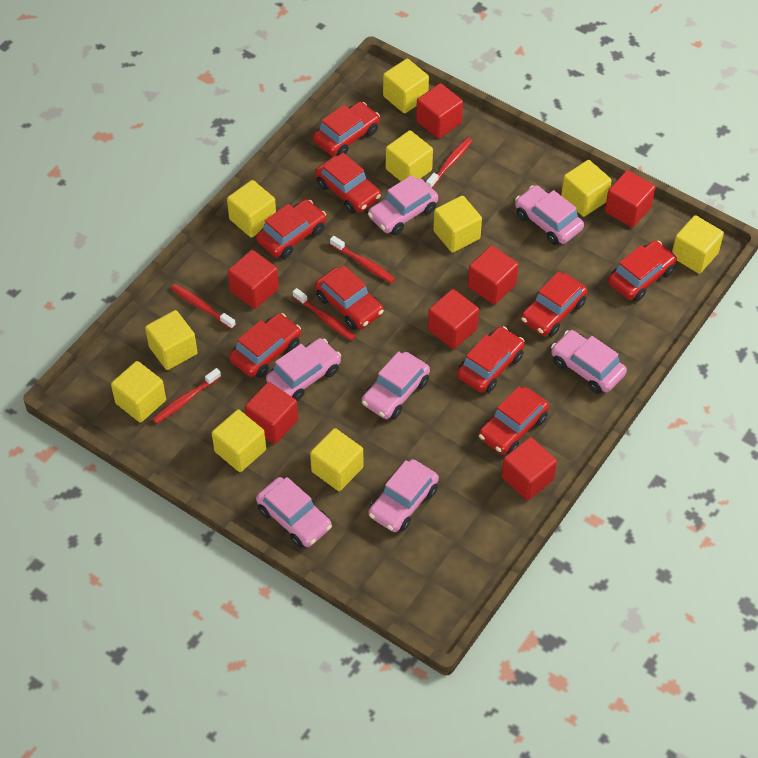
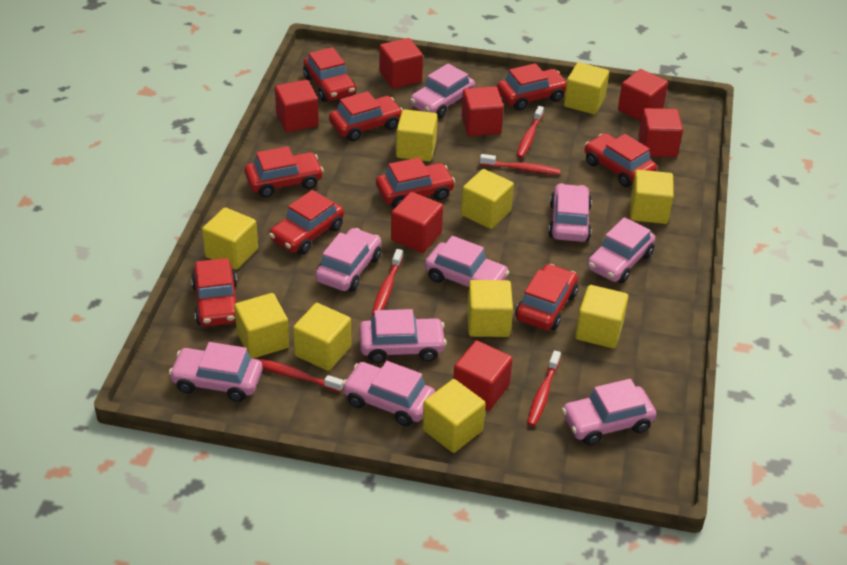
pink car: [256,477,332,548] [266,338,341,401] [362,351,430,419] [368,175,438,235] [368,459,439,532] [515,185,584,245] [551,330,627,394] = 7 -> [169,342,263,402] [315,228,381,292] [342,361,435,426] [359,309,447,363] [410,64,475,119] [425,236,509,287] [548,183,592,242] [562,379,656,445] [587,217,655,284] = 9

